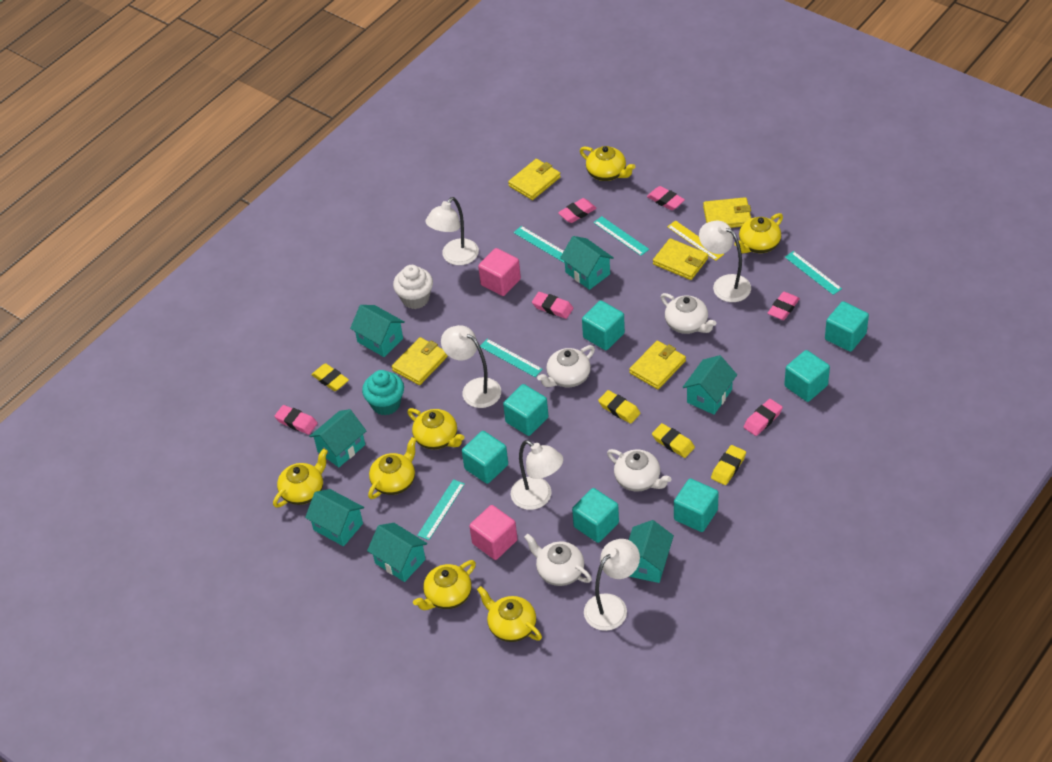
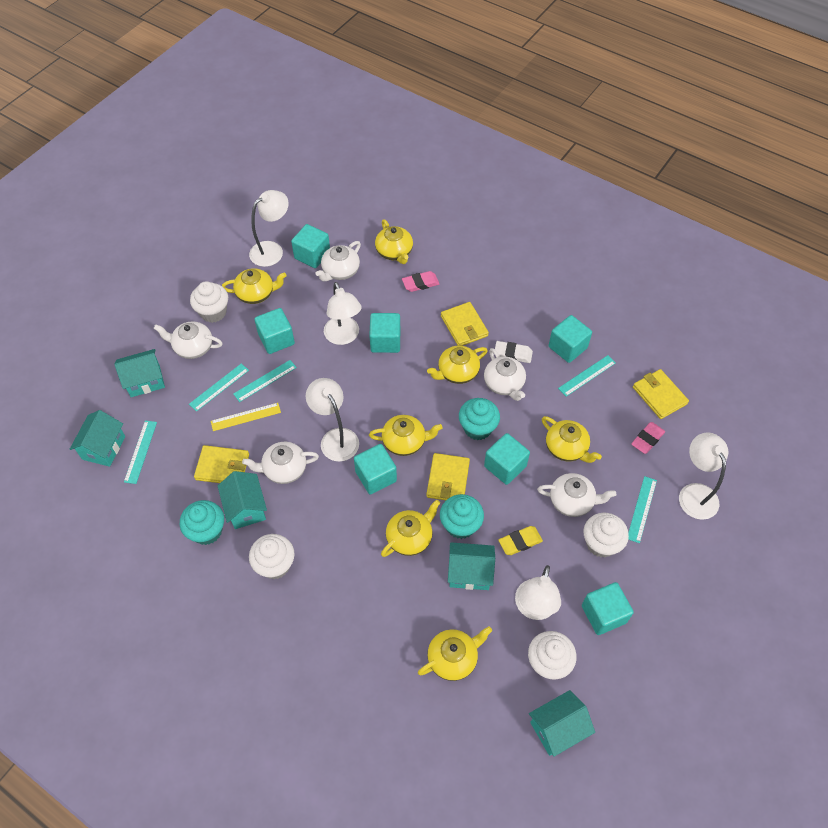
pink cube: [469,505,518,560] [478,248,521,296] = 2 -> none = 0
pink eraser: [274,405,318,435] [532,292,573,319] [558,198,597,223] [647,186,685,210] [744,399,783,436] [768,292,800,320] = 6 -> [402,271,440,292] [631,422,665,454] = 2
turquoise cupcake: [362,370,404,415] = 1 -> [180,500,224,545] [440,494,484,539] [459,398,500,440] = 3
turquoise house: [305,489,364,546] [309,409,367,468] [350,305,405,357] [367,523,427,582] [560,236,614,290] [629,520,674,583] [682,355,737,415] = 7 -> [70,410,125,467] [114,349,165,397] [218,471,267,529] [448,542,495,590] [529,690,595,757] = 5
white cupcake: [393,265,433,309] = 1 -> [190,281,228,323] [249,534,295,579] [528,631,577,680] [584,513,629,557] = 4
white eraser: none = 0 -> [495,341,533,363] = 1
white teapot: [524,534,592,586] [537,345,595,387] [607,449,671,492] [661,293,716,334] = 4 -> [153,321,223,359] [242,442,319,484] [315,241,361,281] [484,348,526,401] [537,473,616,517] = 5
yellow eraser: [311,363,349,391] [598,390,641,424] [652,423,695,458] [711,445,746,485] = 4 -> [499,526,543,555] = 1
yellow wallet: [392,337,448,385] [508,159,561,200] [629,341,686,389] [653,238,708,280] [703,197,751,228] = 5 -> [194,445,249,483] [426,453,470,500] [441,302,489,346] [633,369,689,419] = 4

